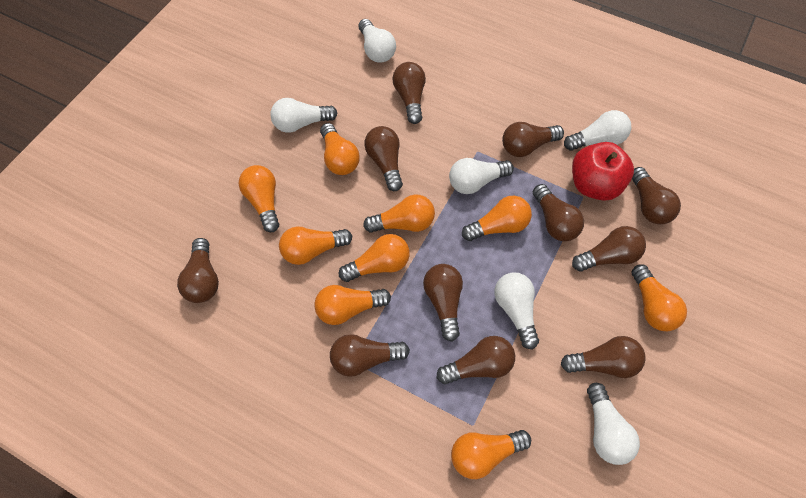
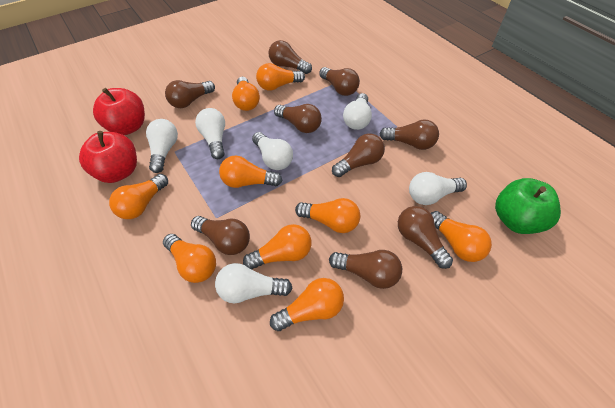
brown light bulb: [177,238,219,303] [330,334,410,377] [364,126,403,191] [392,62,426,124] [423,264,463,342] [437,336,515,384] [502,122,564,157] [533,184,584,241] [561,336,646,378] [572,226,646,271] [632,167,681,224] = 11 -> [165,80,215,108] [191,216,250,255] [268,40,312,74] [274,104,322,133] [319,67,360,96] [329,250,402,289] [332,133,385,177] [379,120,439,150] [398,206,453,269] = 9
green apple: none = 0 -> [495,178,561,234] = 1
red apple: [572,142,634,200] = 1 -> [79,131,137,183] [93,88,145,135] = 2

